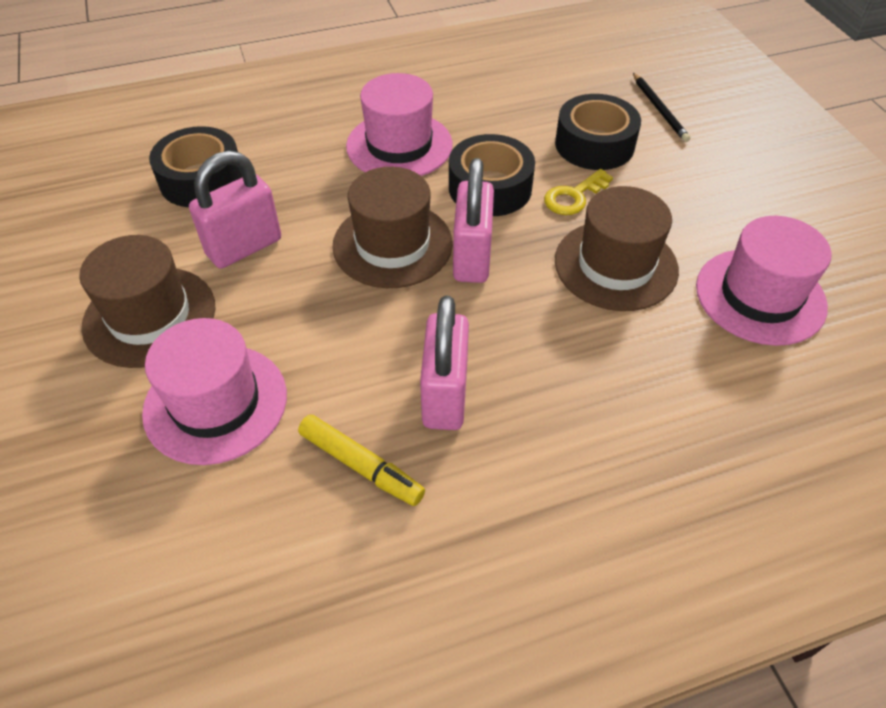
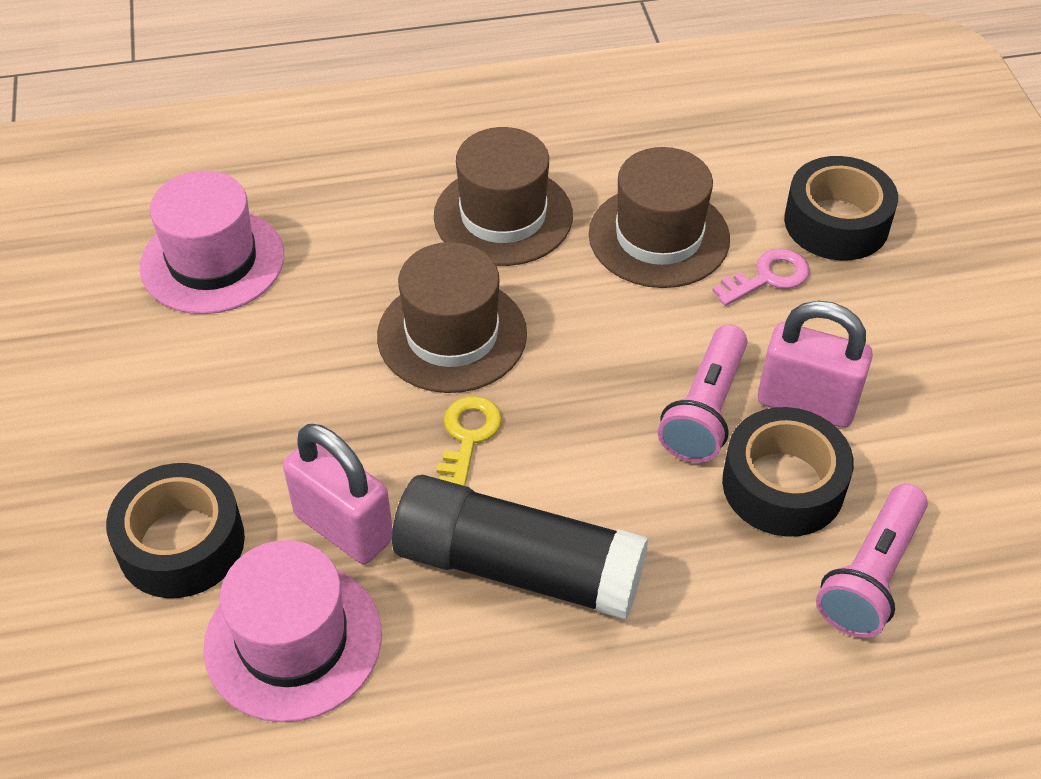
black glue stick: none = 0 -> [392,475,649,620] = 1
black pencil: [633,73,690,142] = 1 -> none = 0
pink flashlight: none = 0 -> [658,324,748,463] [816,484,928,638] = 2
pink hat: [142,318,287,465] [346,73,453,176] [696,216,831,346] = 3 -> [140,171,284,314] [203,540,382,722] = 2
pink key: none = 0 -> [713,248,810,306] = 1
pink padlock: [189,151,281,269] [420,296,469,430] [453,158,494,283] = 3 -> [283,424,393,564] [758,301,873,428] = 2
yellow marker: [298,415,425,506] = 1 -> none = 0

